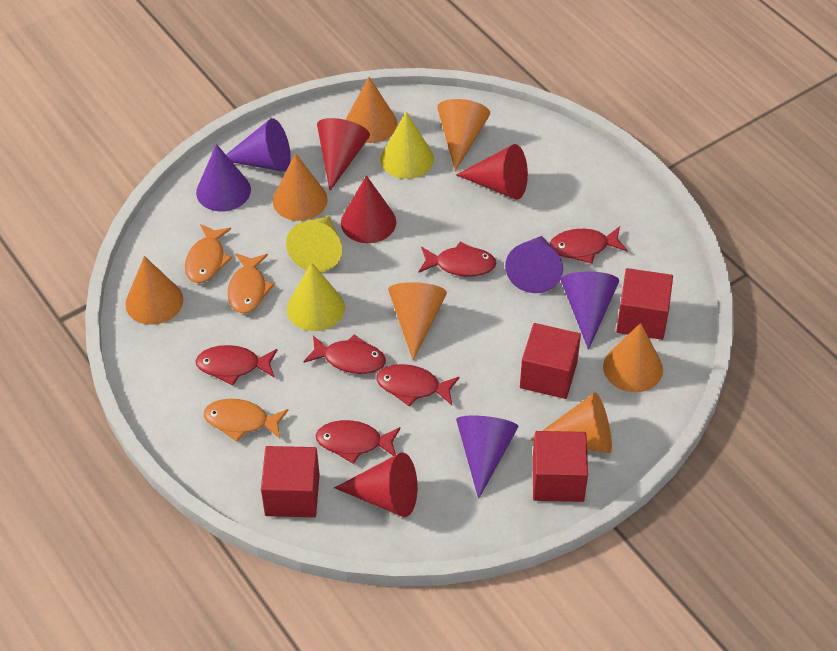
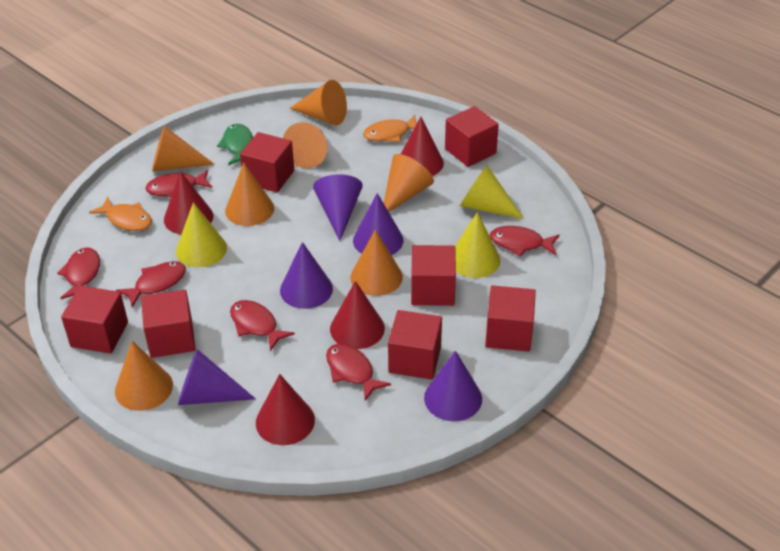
green fish: none = 0 -> [217,124,253,165] = 1
orange fish: [185,224,232,283] [204,399,288,442] [228,253,274,314] = 3 -> [89,197,152,231] [363,115,417,142] = 2
red cube: [261,446,320,517] [520,323,581,399] [532,431,588,502] [616,268,673,340] = 4 -> [61,286,128,354] [141,289,196,358] [240,132,294,193] [388,310,442,380] [411,245,456,306] [445,106,499,167] [485,285,536,352] = 7

